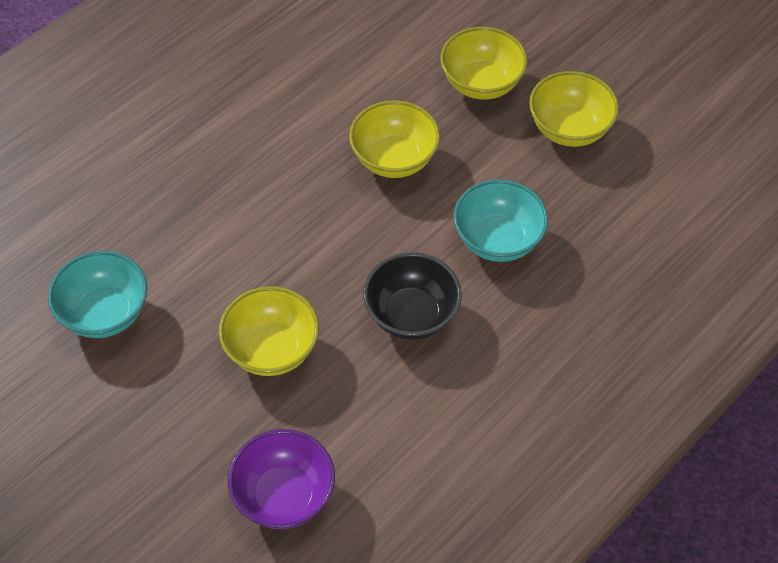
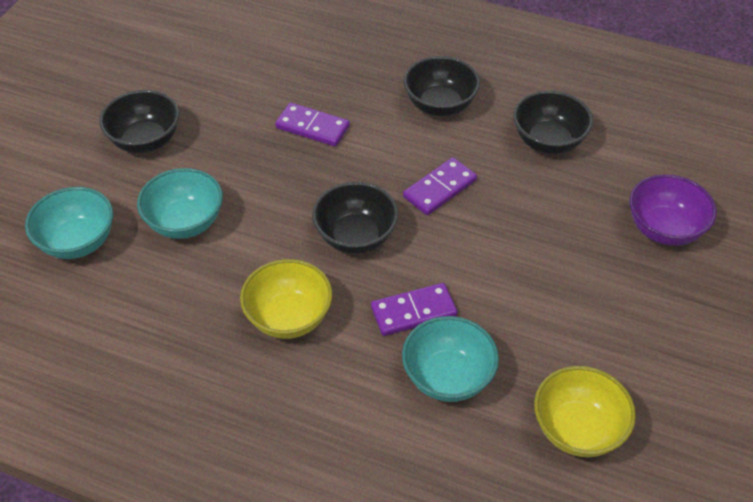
black bowl: [363,252,462,340] = 1 -> [99,90,179,153] [312,182,399,254] [404,56,480,116] [513,90,593,154] = 4
purple domino: none = 0 -> [275,103,350,146] [371,283,457,336] [403,157,477,215] = 3
turquoise bowl: [48,251,147,338] [453,179,548,262] = 2 -> [25,187,113,259] [137,168,223,239] [402,316,499,402] = 3
yellow bowl: [219,286,319,376] [349,100,440,178] [440,27,528,100] [529,71,619,147] = 4 -> [240,259,333,339] [534,366,636,457] = 2

